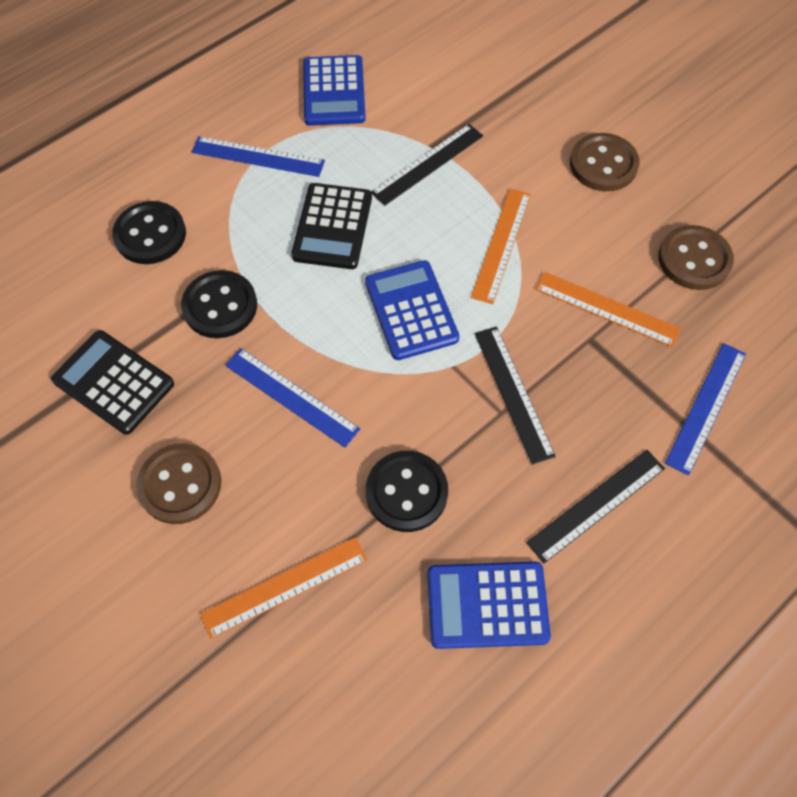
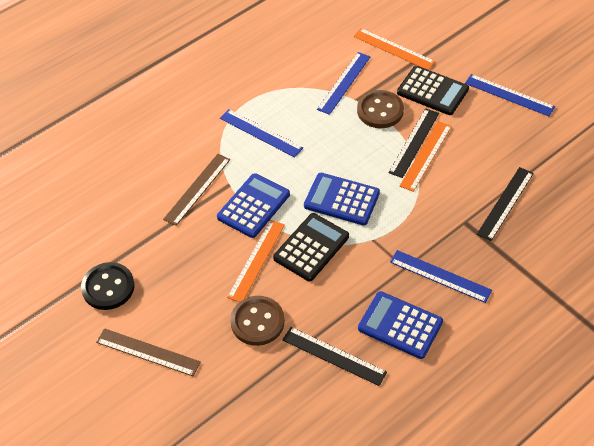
black button: [112,201,186,264] [181,270,257,338] [366,451,448,532] = 3 -> [81,262,135,310] = 1
blue ruler: [192,136,325,177] [225,348,360,448] [665,343,746,476] = 3 -> [220,109,303,158] [317,52,371,115] [390,250,492,303] [465,74,555,116] = 4
brown button: [136,443,221,524] [570,133,640,191] [658,225,734,290] = 3 -> [230,296,285,346] [357,90,404,128] = 2
brown ruler: none = 0 -> [96,328,201,377] [163,154,230,226] = 2

